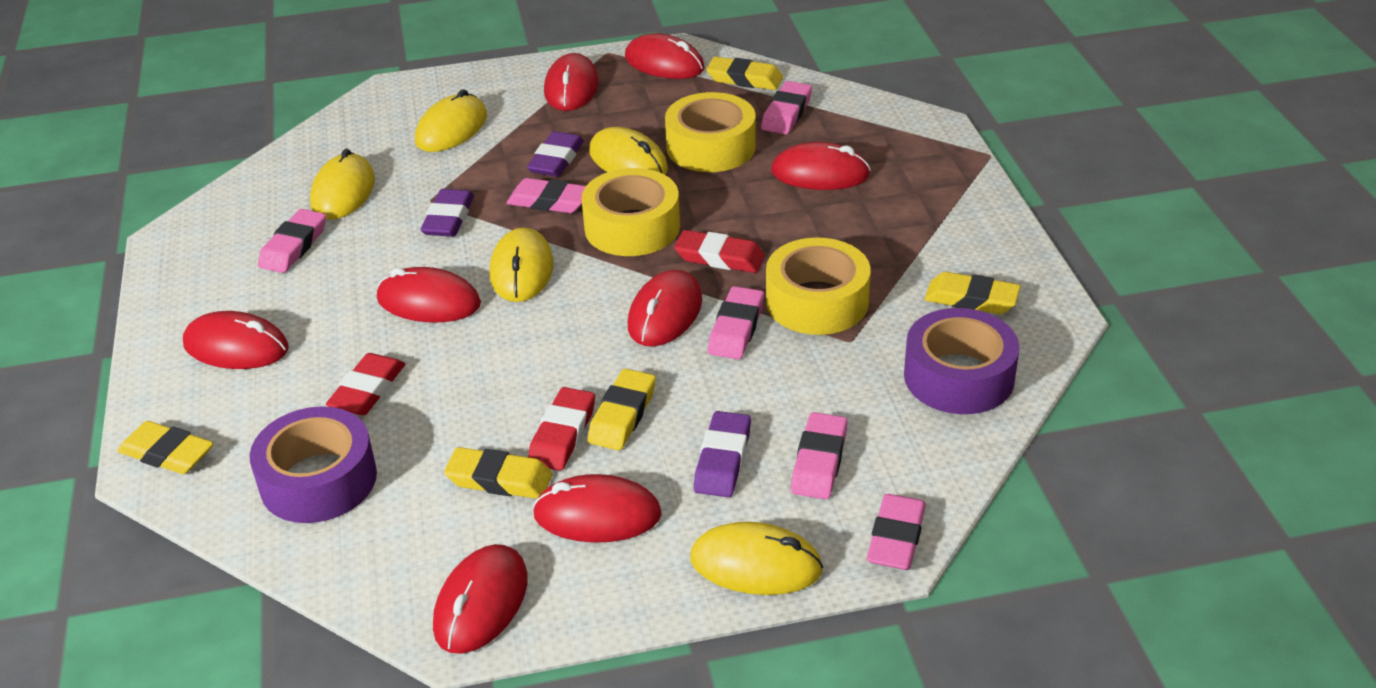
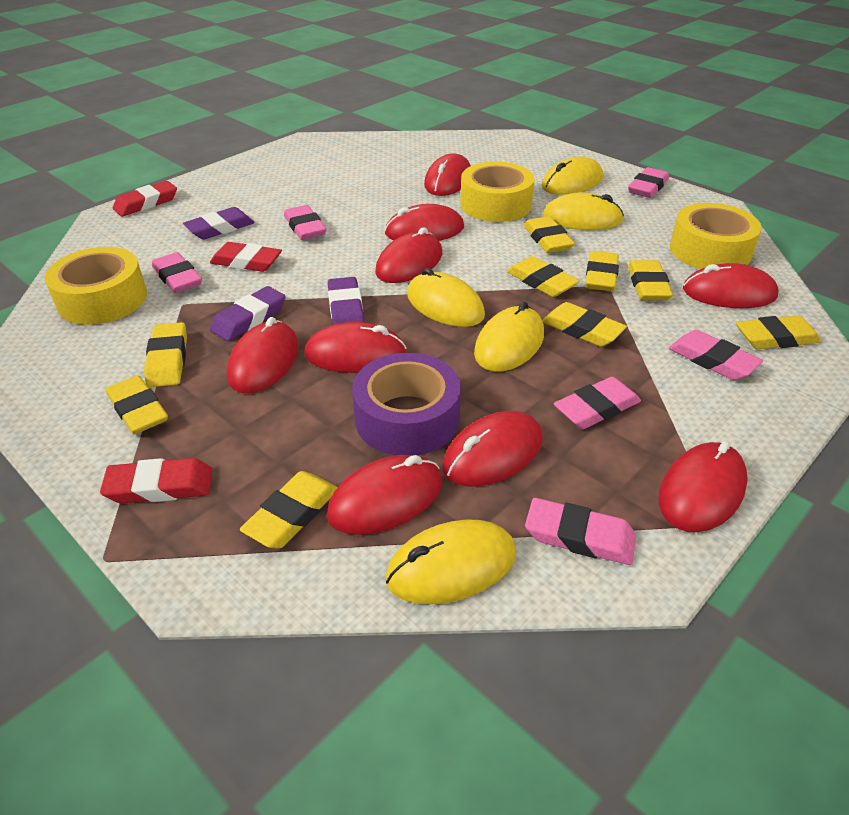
purple tape: [250,406,377,523] [904,308,1019,414] = 2 -> [352,353,461,455] = 1
red mouse: [183,311,289,369] [377,267,481,322] [433,544,528,654] [533,474,662,543] [544,53,599,111] [625,33,705,79] [628,270,702,347] [771,142,871,190] = 8 -> [227,317,299,393] [304,322,406,373] [327,455,442,535] [375,227,442,283] [384,204,464,241] [424,153,471,196] [442,411,543,487] [659,441,748,532] [683,263,778,308] = 9
yellow eraser: [117,421,214,474] [444,447,553,499] [587,369,656,450] [706,57,783,90] [925,272,1021,314] = 5 -> [106,375,168,434] [144,322,187,387] [240,471,338,549] [507,256,580,297] [524,216,575,253] [542,302,627,347] [585,251,619,291] [628,260,673,300] [736,315,821,349] = 9

